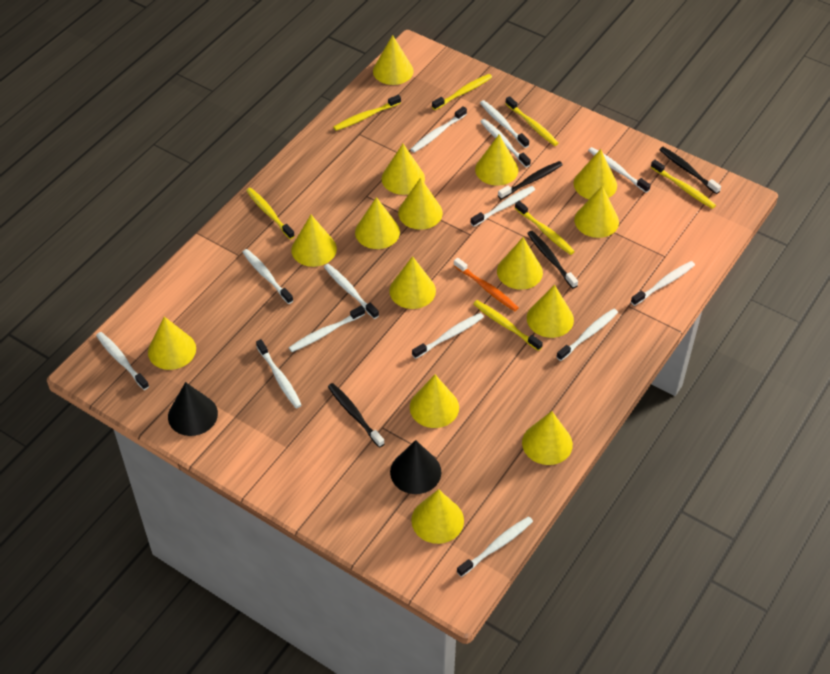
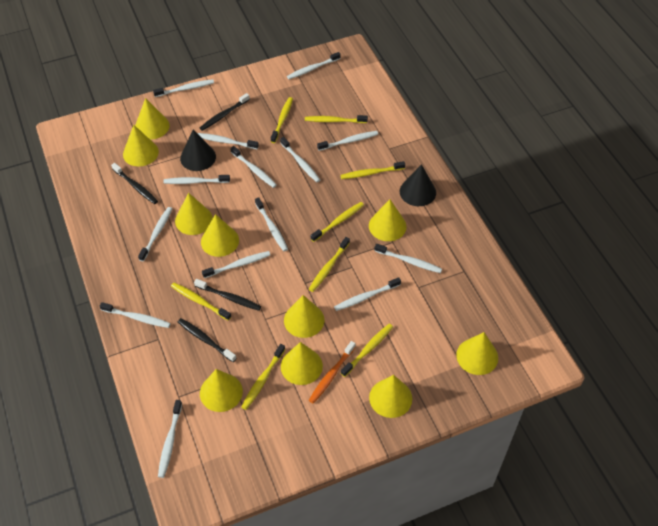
yellow cone: [148,317,196,370] [291,215,337,267] [355,197,400,249] [373,35,414,85] [382,144,425,195] [389,256,436,309] [398,178,443,230] [410,375,459,428] [411,489,464,544] [475,134,518,186] [497,237,543,290] [522,411,573,465] [527,285,574,338] [573,149,617,199] [574,186,619,238] = 15 -> [123,125,159,166] [135,98,170,140] [175,193,213,235] [200,369,243,412] [201,214,239,257] [281,342,323,385] [284,295,325,338] [369,199,407,241] [369,375,412,418] [456,332,498,375] = 10
yellow toothbrush: [246,188,295,239] [333,95,401,131] [432,74,492,110] [473,300,543,351] [505,96,559,146] [515,201,575,255] [651,160,716,209] = 7 -> [171,283,231,321] [241,344,285,410] [271,97,293,143] [305,115,368,123] [309,237,350,292] [311,202,364,242] [340,161,405,179] [341,324,393,377] = 8

